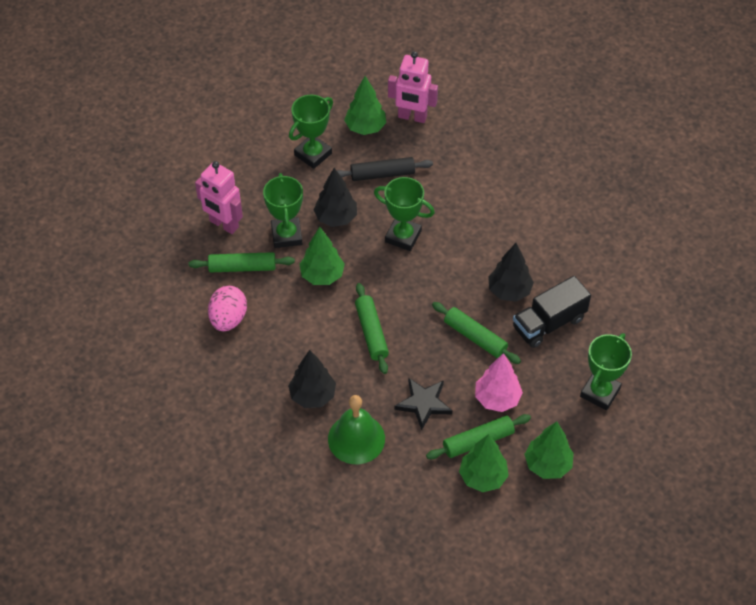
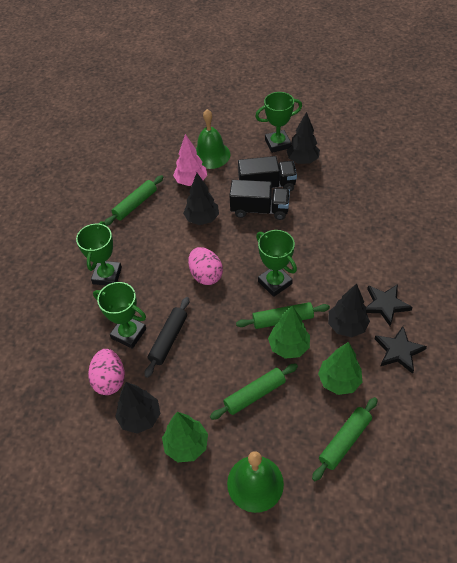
black star: [394,378,452,430] = 1 -> [366,284,413,326] [374,326,427,374] = 2
black tree: [288,350,336,408] [313,168,357,227] [488,243,534,302] = 3 -> [115,382,160,434] [183,173,219,225] [286,112,320,164] [328,283,370,337] = 4
black truck: [513,276,591,348] = 1 -> [229,180,290,220] [238,156,297,192] = 2
green bell: [328,395,385,464] = 1 -> [195,109,231,169] [227,451,284,513] = 2
green tree: [299,227,345,285] [344,76,386,135] [459,434,509,492] [524,421,574,479] = 4 -> [162,412,208,462] [268,306,310,359] [318,342,362,395] = 3
pink egg: [208,286,247,331] = 1 -> [88,349,125,395] [188,247,223,285] = 2
pink robot: [195,161,243,234] [388,51,438,123] = 2 -> none = 0

